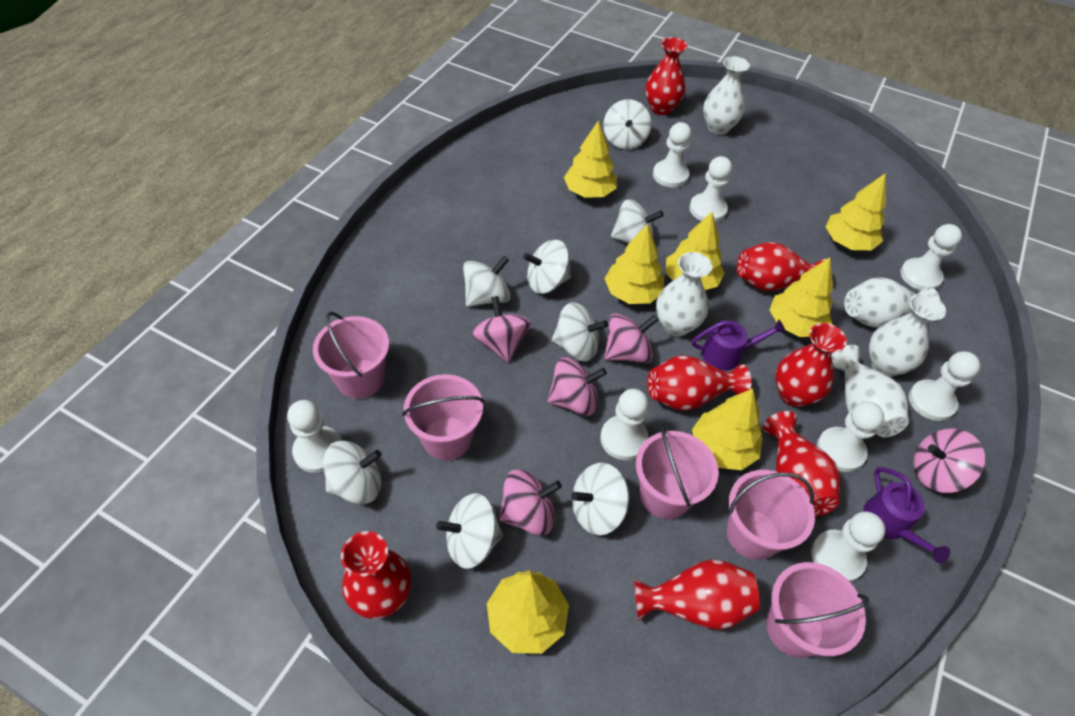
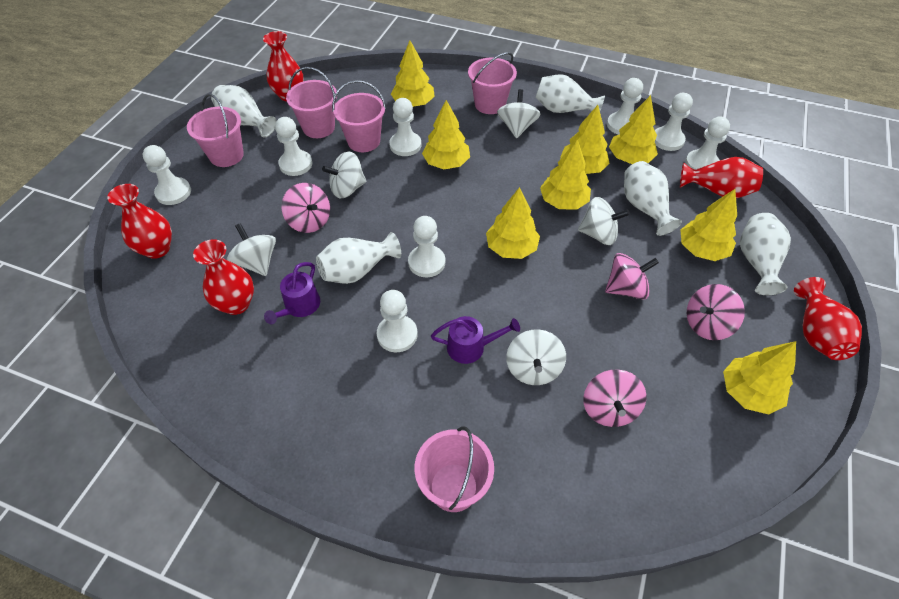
pink spinning top: [471,296,531,362] [499,469,562,536] [547,357,607,416] [604,313,658,363] [913,428,985,493] = 5 -> [282,183,330,233] [583,370,646,427] [605,253,659,300] [687,284,745,340] = 4
red vase: [341,531,411,619] [634,560,760,630] [645,37,687,115] [648,355,751,411] [737,242,826,291] [763,411,840,516] [775,323,847,407] = 7 -> [107,184,172,259] [193,239,254,315] [263,31,304,101] [680,157,763,198] [794,277,862,360] = 5
white spinning top: [323,441,381,504] [436,493,503,569] [463,256,511,307] [523,240,571,294] [552,302,608,362] [571,463,629,535] [603,99,651,149] [611,199,664,244] = 8 -> [227,223,276,276] [322,152,366,198] [497,89,541,138] [506,329,566,385] [578,197,630,245] = 5
yellow tree: [487,570,569,654] [564,120,617,198] [604,224,664,304] [666,212,725,290] [692,388,762,470] [769,257,833,337] [826,173,886,250] = 7 -> [391,41,435,107] [422,100,470,169] [486,187,540,259] [540,139,591,210] [561,105,610,174] [609,95,658,164] [681,189,737,261] [723,341,796,415] = 8

